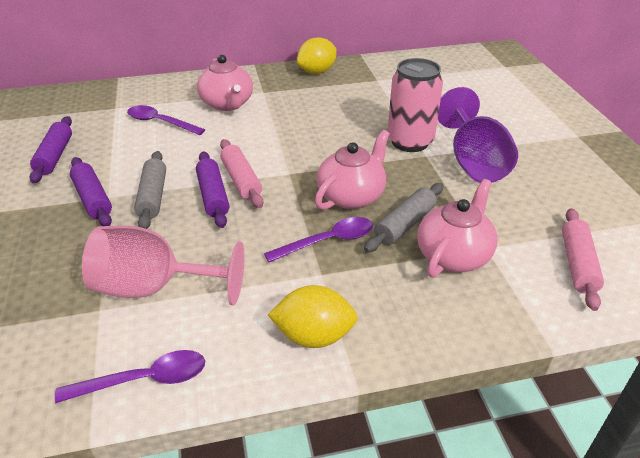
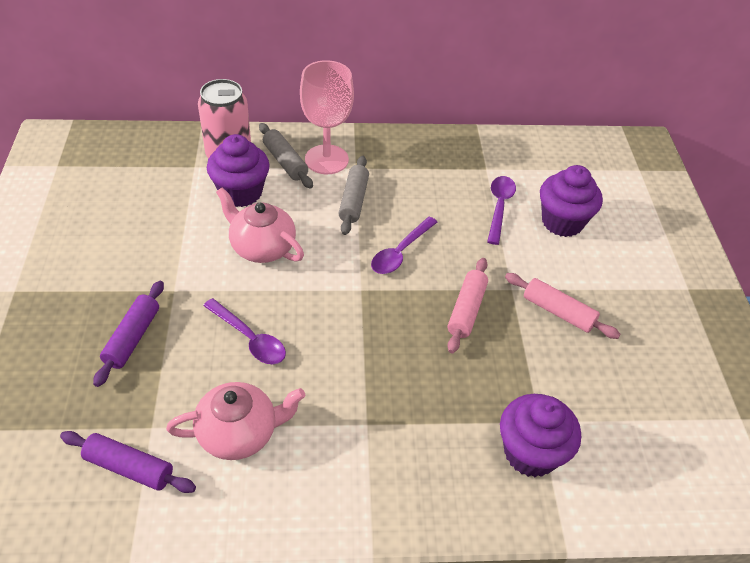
pink teapot: [197,55,253,111] [315,130,390,210] [417,179,498,278] = 3 -> [166,382,305,460] [216,187,304,263] = 2
purple cupcake: none = 0 -> [207,134,270,207] [500,394,581,477] [540,165,603,237] = 3
purple goblet: [438,87,518,183] = 1 -> none = 0
purple rolling pin: [29,116,72,183] [70,157,112,226] [196,151,229,228] = 3 -> [60,431,196,493] [93,281,164,387] = 2
yellow lemon: [268,285,358,348] [297,37,337,74] = 2 -> none = 0

